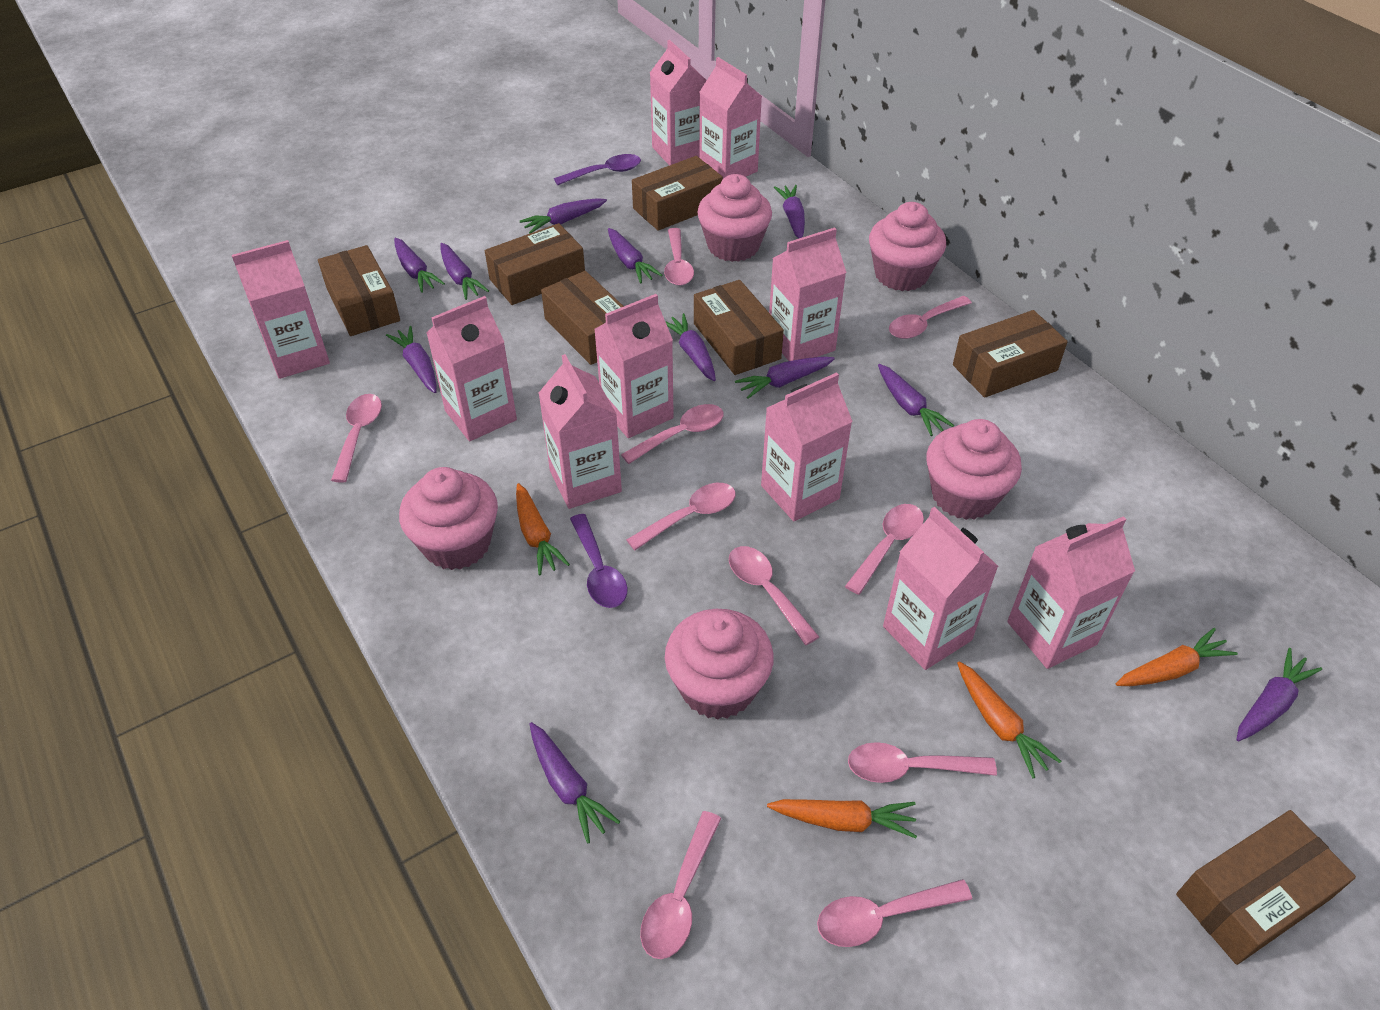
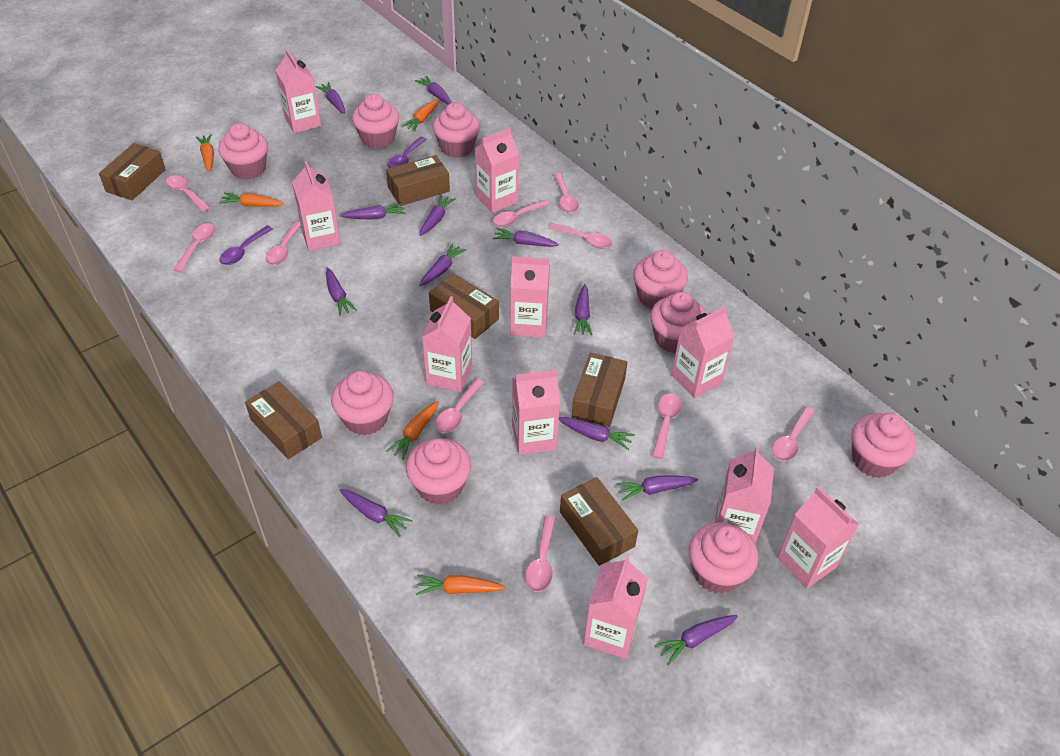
brown box: [318,245,400,336] [485,223,585,305] [541,271,624,365] [632,156,723,231] [694,280,784,375] [953,310,1068,398] [1176,810,1356,965] = 7 -> [99,143,166,200] [245,381,322,459] [386,155,450,206] [429,273,499,339] [560,477,638,566] [572,353,627,427] = 6
orange carrot: [516,483,570,575] [767,799,917,838] [957,661,1061,778] [1116,628,1238,686] = 4 -> [196,134,214,172] [219,193,285,207] [386,401,439,460] [402,99,439,131] [416,574,506,595] = 5
pink cupcake: [399,467,498,570] [665,609,774,720] [697,174,772,262] [869,202,946,291] [926,419,1022,520] = 5 -> [218,123,268,180] [331,371,394,435] [352,94,399,149] [406,438,471,505] [432,102,480,158] [633,250,688,309] [650,292,706,353] [689,522,758,593] [851,413,916,478] = 9
purple carrot: [386,326,437,393] [394,238,445,293] [440,243,489,300] [520,198,607,233] [530,722,620,844] [608,228,663,284] [665,313,716,381] [735,357,835,399] [774,185,805,238] [878,364,954,436] [1236,648,1322,742] = 11 -> [315,82,345,114] [326,268,357,316] [340,203,406,220] [340,489,413,537] [415,76,451,105] [419,243,467,286] [420,194,456,236] [493,228,559,247] [559,417,635,450] [574,284,592,336] [616,476,698,501] [655,615,738,665] = 12

